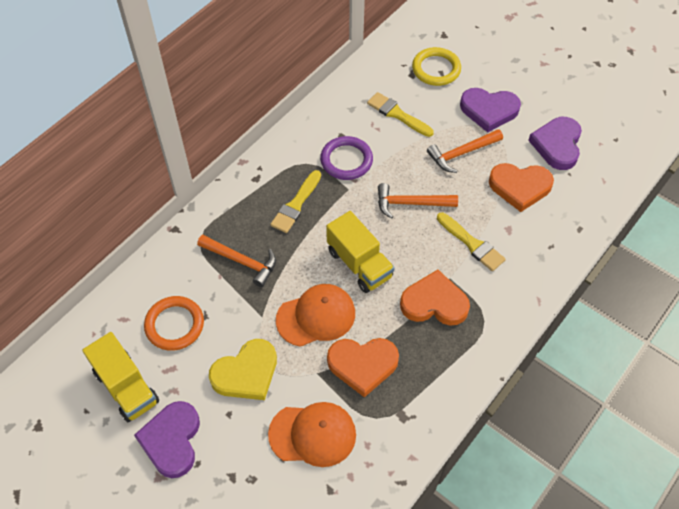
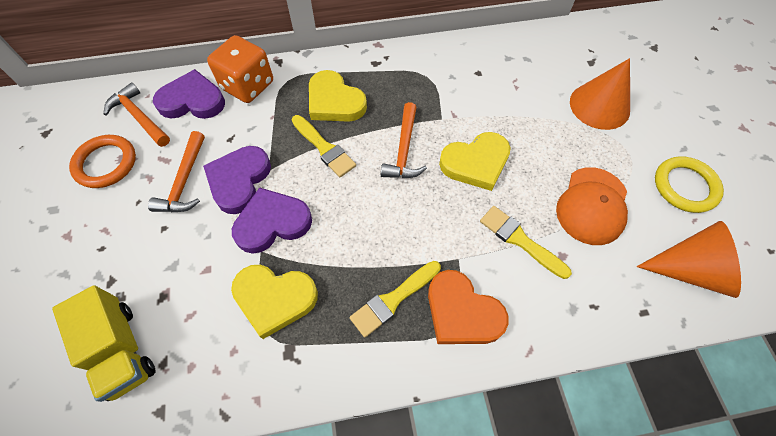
orange cap: [268,402,356,467] [276,284,355,347] = 2 -> [556,167,628,245] = 1
orange cone: none = 0 -> [570,58,630,130] [637,221,741,298] = 2
orange dice: none = 0 -> [207,35,273,103] = 1
orange heart: [327,338,399,397] [400,270,470,326] [489,163,554,212] = 3 -> [428,270,509,344] = 1
purple ring: [320,136,373,180] = 1 -> none = 0
yellow heart: [209,339,277,400] = 1 -> [231,265,318,339] [309,70,367,122] [439,132,511,191] = 3
yellow truck: [82,332,159,422] [326,211,394,293] = 2 -> [52,285,156,402] = 1

